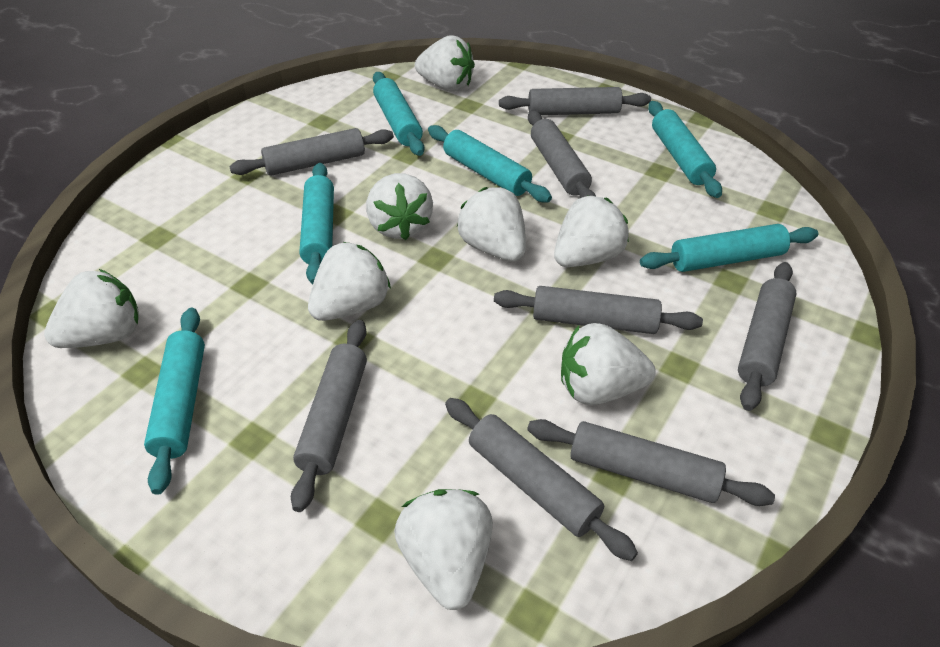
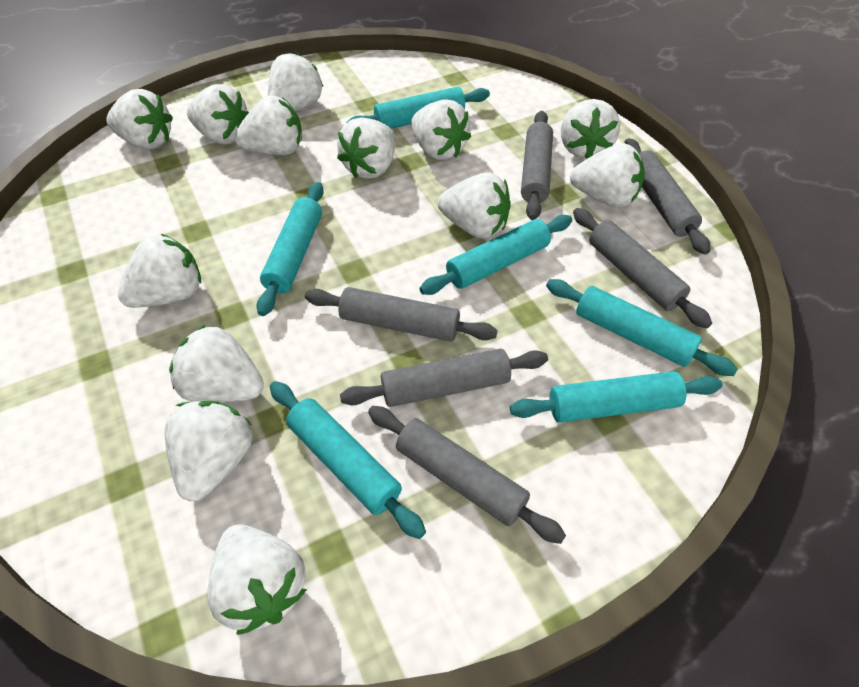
grey rolling pin: [229,128,394,176] [291,320,367,512] [445,398,638,561] [494,286,703,334] [499,87,651,115] [527,419,775,506] [528,110,596,198] [738,262,797,411] = 8 -> [305,287,497,342] [340,349,548,407] [368,406,566,544] [521,111,553,220] [573,208,712,329] [624,138,710,255] = 6
white strawberry: [44,269,139,348] [308,242,391,321] [366,173,433,240] [394,489,493,610] [415,35,475,91] [457,187,526,261] [554,195,629,267] [561,323,656,405] = 8 -> [106,89,173,150] [118,234,201,308] [165,401,253,501] [169,325,264,402] [187,84,249,144] [207,524,307,635] [234,96,302,155] [268,52,323,111] [337,118,396,179] [412,99,471,160] [438,172,511,239] [561,99,620,159] [570,143,645,208] = 13

